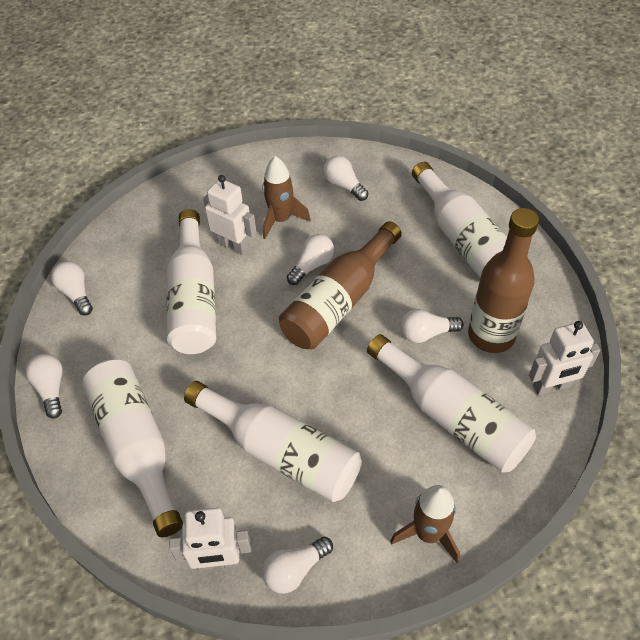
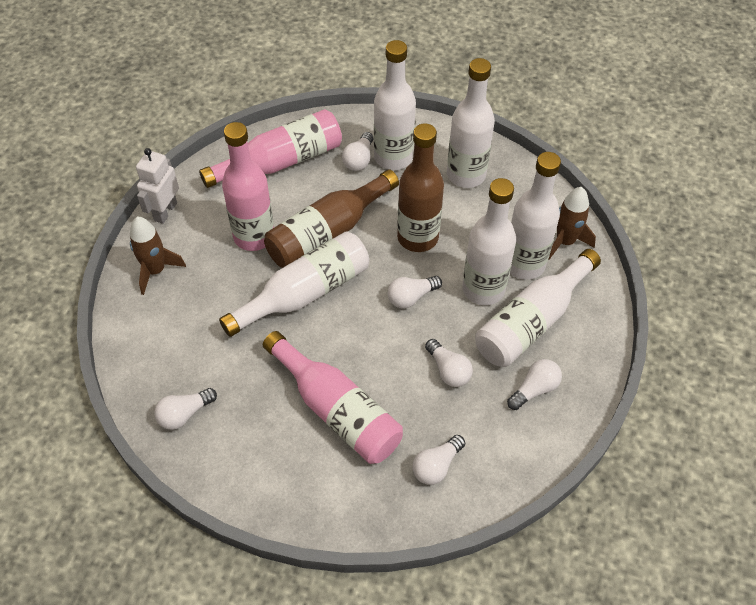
pink bottle: none = 0 -> [199,109,342,188] [222,122,274,251] [263,331,403,464] = 3
white bottle: [82,359,183,537] [167,209,216,354] [184,381,362,502] [367,334,536,473] [412,162,507,278] = 5 -> [219,231,369,337] [374,40,416,170] [447,58,495,188] [462,178,516,305] [475,249,601,367] [510,152,561,280] = 6
white robot: [169,508,251,571] [203,175,257,255] [529,321,601,396] = 3 -> [136,148,179,224] = 1

